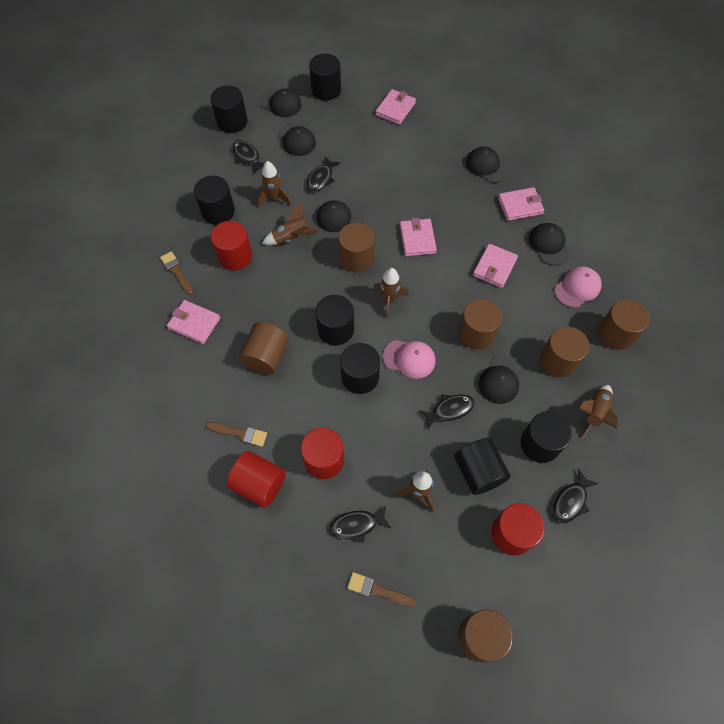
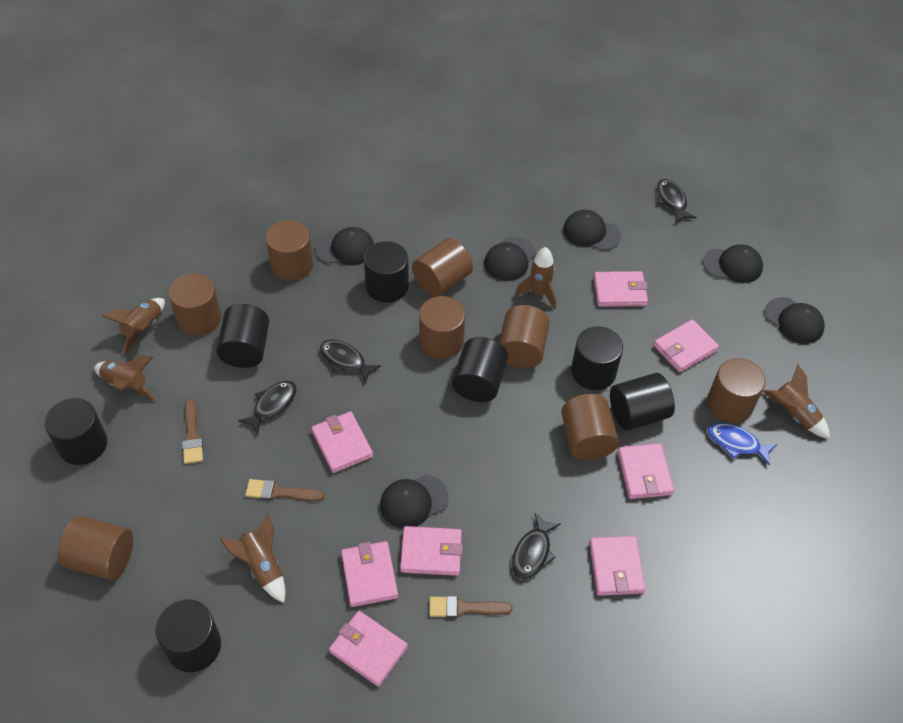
black fish: [233,140,265,174] [307,157,341,192] [329,506,391,543] [419,394,475,429] [552,469,598,523] = 5 -> [238,381,296,435] [320,340,381,384] [512,513,561,579] [657,179,697,222] = 4
blue fish: none = 0 -> [708,423,777,466] = 1
brown cylinder: [239,322,289,375] [338,222,375,272] [458,299,502,350] [458,609,513,662] [540,326,590,377] [598,299,650,350] = 6 -> [58,516,133,580] [168,273,222,336] [266,220,313,281] [412,238,473,297] [419,296,465,359] [499,305,549,369] [561,394,619,460] [707,358,766,423] = 8
pink cap: [383,340,436,379] [555,267,602,308] = 2 -> none = 0
pink wallet: [167,300,220,344] [375,89,416,125] [400,218,437,256] [473,244,518,288] [498,187,544,221] = 5 -> [312,411,373,473] [329,611,408,687] [341,541,398,607] [400,526,463,576] [589,536,646,596] [594,271,648,307] [618,443,674,499] [654,319,719,372] = 8
red cylinder: [211,221,252,271] [227,451,286,508] [301,427,344,479] [491,503,544,556] = 4 -> none = 0

